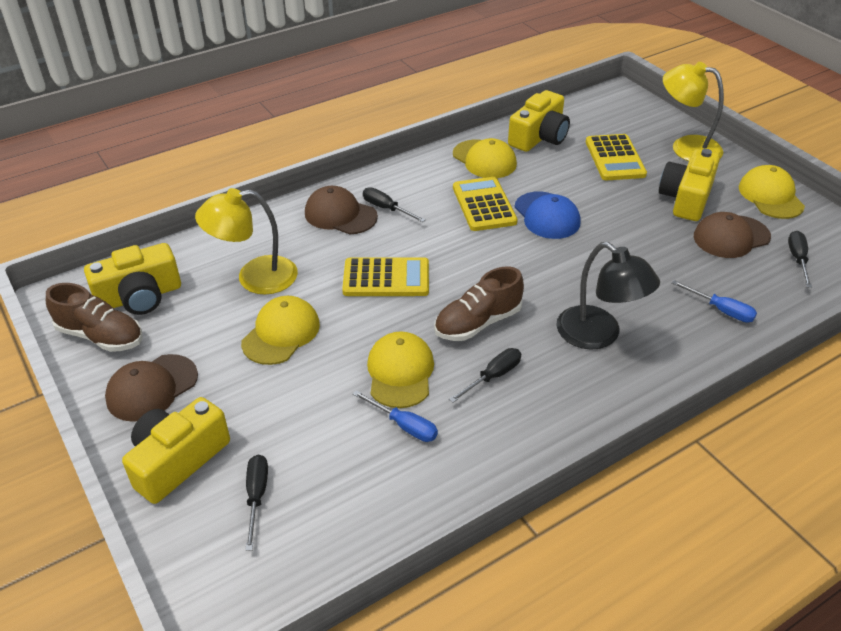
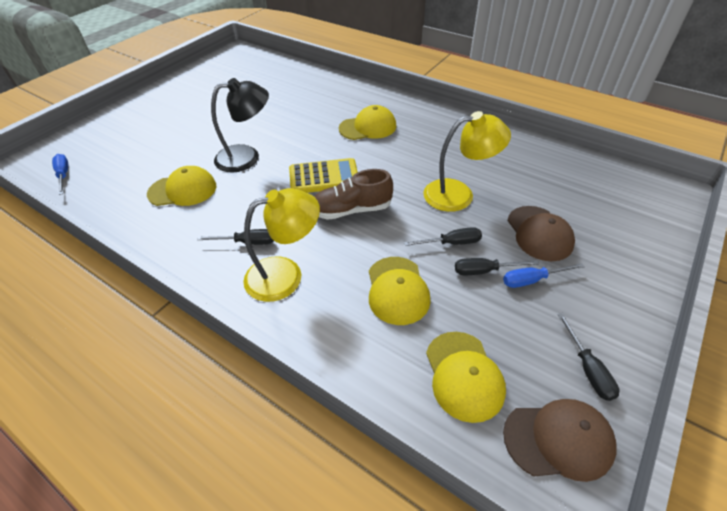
blue cap: [514,191,581,239] = 1 -> none = 0
brown cap: [105,354,198,422] [305,186,378,235] [694,212,771,258] = 3 -> [503,399,616,482] [507,206,575,261] = 2
brown shoe: [46,283,142,352] [434,267,524,341] = 2 -> [314,169,393,220] = 1
yellow calculator: [342,257,429,296] [453,177,518,231] [586,134,647,180] = 3 -> [289,158,358,193] = 1
yellow camera: [84,243,181,315] [122,397,230,504] [508,90,570,152] [659,149,720,221] = 4 -> none = 0

